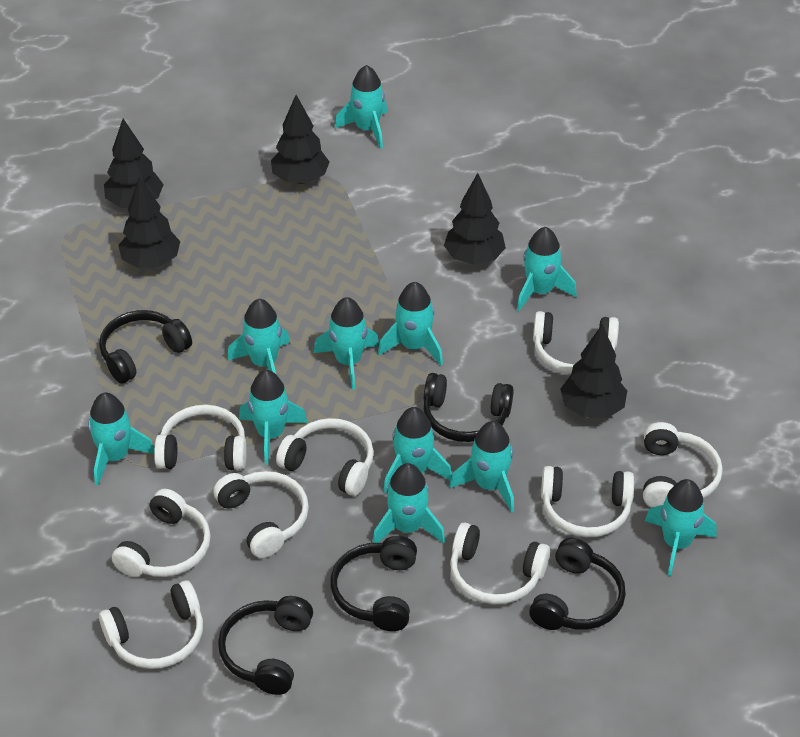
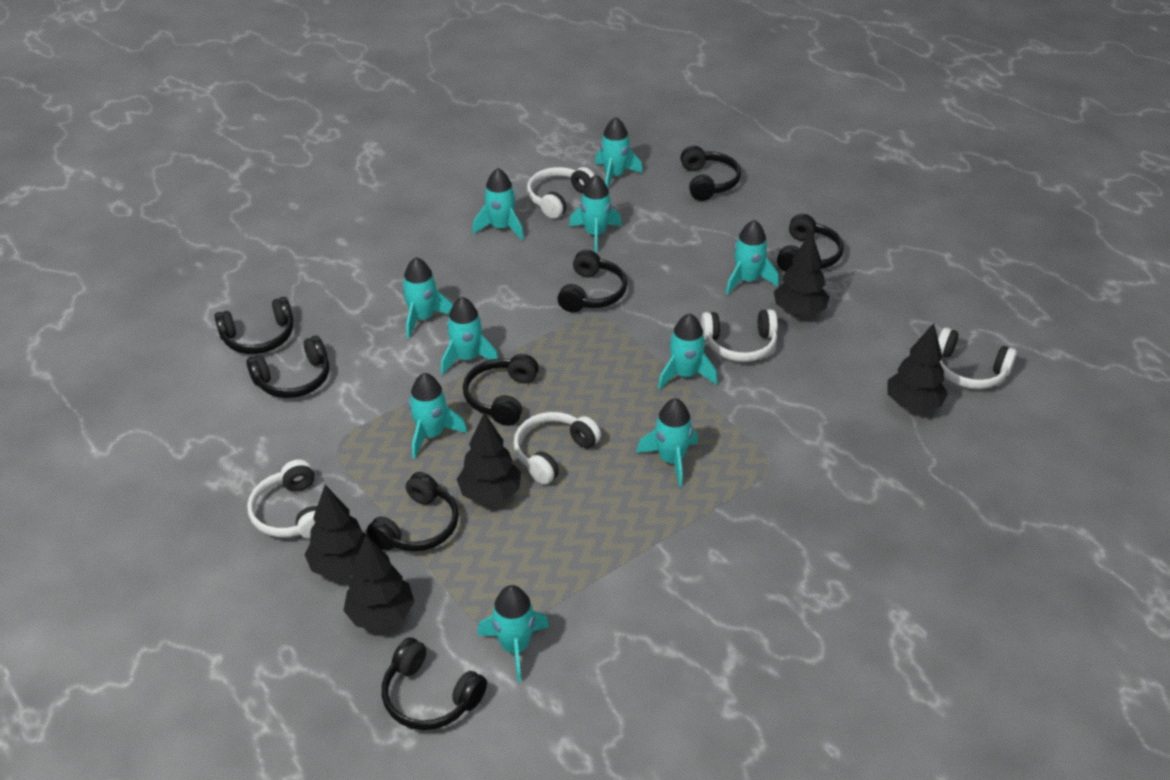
black headphones: [99,310,192,384] [218,596,313,695] [331,536,417,631] [424,373,514,442] [529,538,626,630] = 5 -> [214,297,293,354] [246,336,329,398] [366,472,459,552] [382,637,487,730] [463,354,539,426] [557,250,627,312] [680,146,741,201] [777,214,844,272] = 8
turquoise rocket: [88,392,154,486] [227,299,290,374] [239,370,308,465] [314,297,379,390] [335,65,387,149] [372,463,445,544] [378,282,443,365] [383,407,452,494] [449,421,514,513] [517,227,577,311] [645,479,717,576] = 11 -> [402,257,453,338] [409,373,467,459] [441,297,498,375] [472,168,524,241] [477,585,549,682] [569,175,622,253] [595,117,643,188] [636,398,698,487] [658,313,718,390] [726,220,779,295] = 10
white headphones: [99,580,203,669] [112,489,211,577] [154,405,247,470] [213,471,309,558] [276,418,374,496] [450,522,550,604] [533,311,619,374] [541,466,634,537] [643,422,723,508] = 9 -> [247,459,317,539] [513,412,601,485] [527,167,595,219] [701,309,778,362] [938,328,1017,389] = 5

